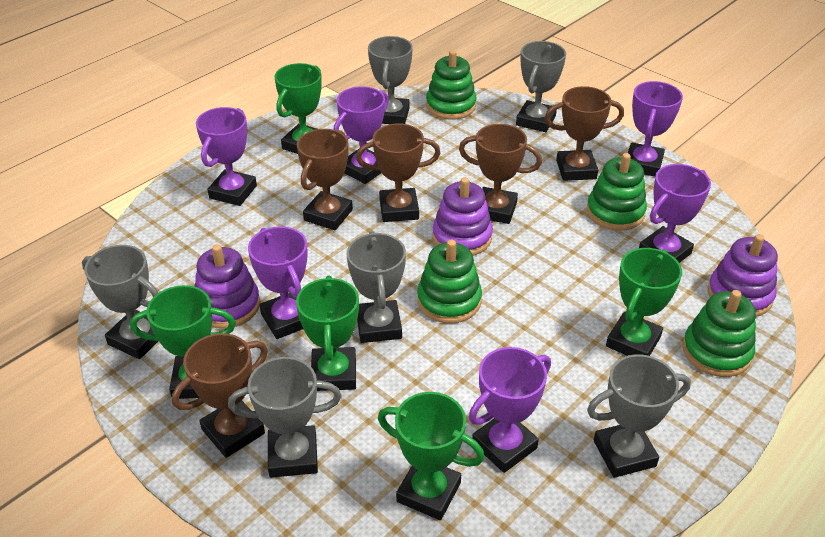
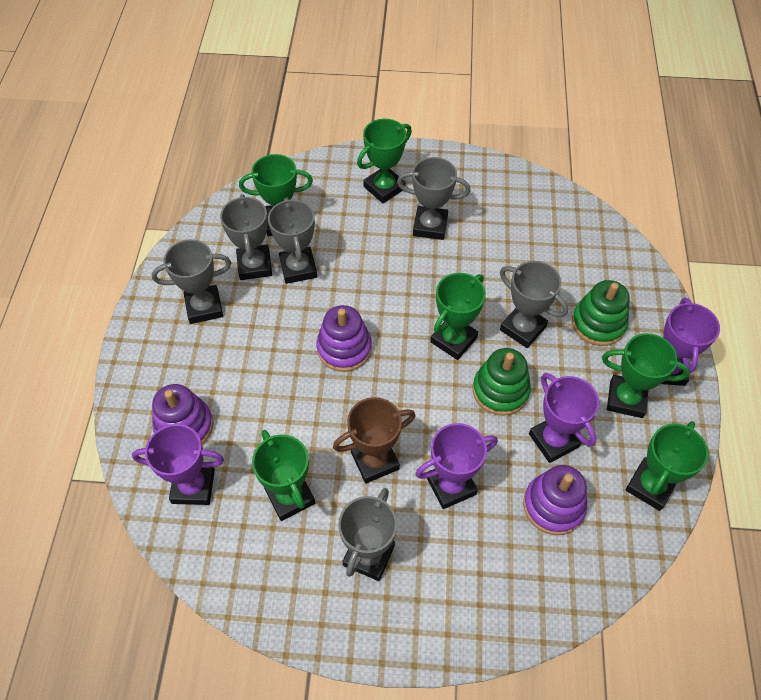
brown trophy: [172,333,268,458] [297,129,353,230] [356,123,440,222] [459,124,542,224] [545,86,624,181] = 5 -> [333,397,416,483] = 1
green stacking toy: [417,240,482,323] [426,50,477,120] [587,153,647,231] [683,290,756,377] = 4 -> [473,348,531,416] [572,280,630,346] = 2
green trophy: [130,285,236,399] [274,63,322,154] [296,275,359,391] [378,392,485,520] [606,248,682,356] = 5 -> [239,154,313,236] [252,430,315,521] [357,119,412,204] [430,273,486,360] [602,333,690,418] [626,421,708,511] = 6
purple trophy: [196,107,257,206] [248,226,308,339] [334,86,389,184] [469,347,551,473] [628,81,683,177] [639,164,711,263] = 6 -> [132,424,224,505] [415,423,498,509] [529,373,599,463] [661,298,720,386] = 4

